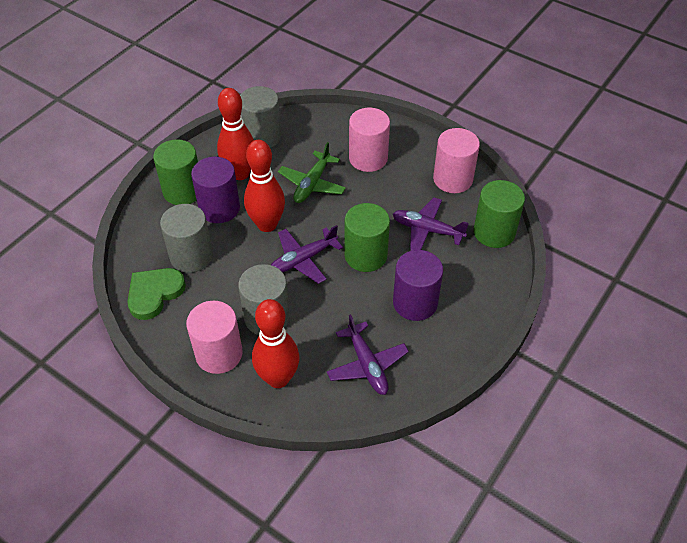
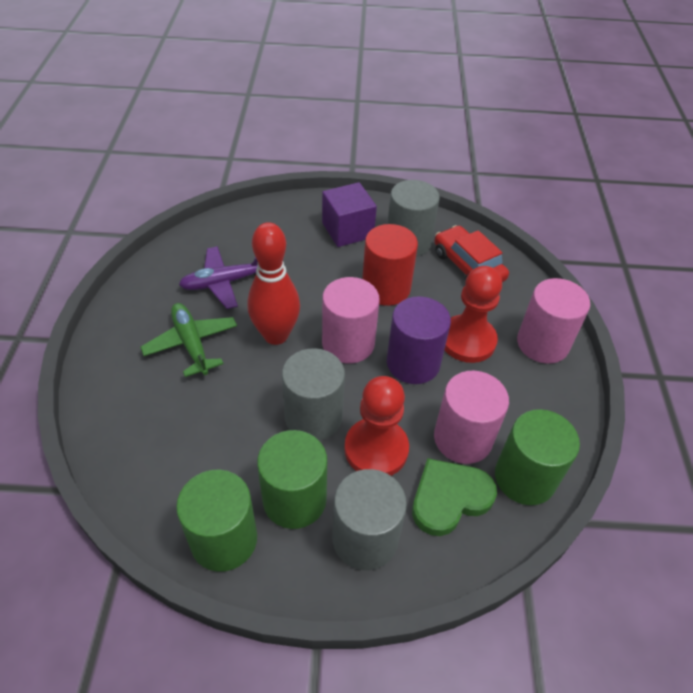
purple cube: none = 0 -> [322,182,377,247] = 1
purple cylinder: [191,157,240,223] [393,250,443,321] = 2 -> [387,296,451,384] = 1
purple plane: [271,225,343,284] [327,314,409,395] [393,197,469,251] = 3 -> [179,246,258,309] = 1
red bowling pin: [217,88,254,180] [244,140,285,232] [252,299,299,388] = 3 -> [247,222,300,345] = 1
red car: none = 0 -> [434,225,509,282] = 1
red cylinder: none = 0 -> [362,224,418,306] = 1
red pawn: none = 0 -> [344,376,409,476] [445,266,502,363] = 2

